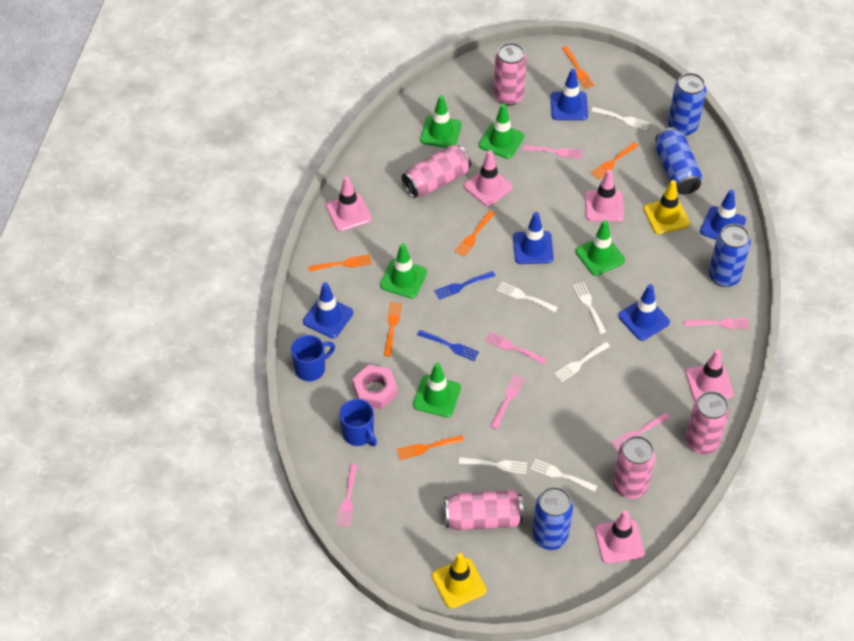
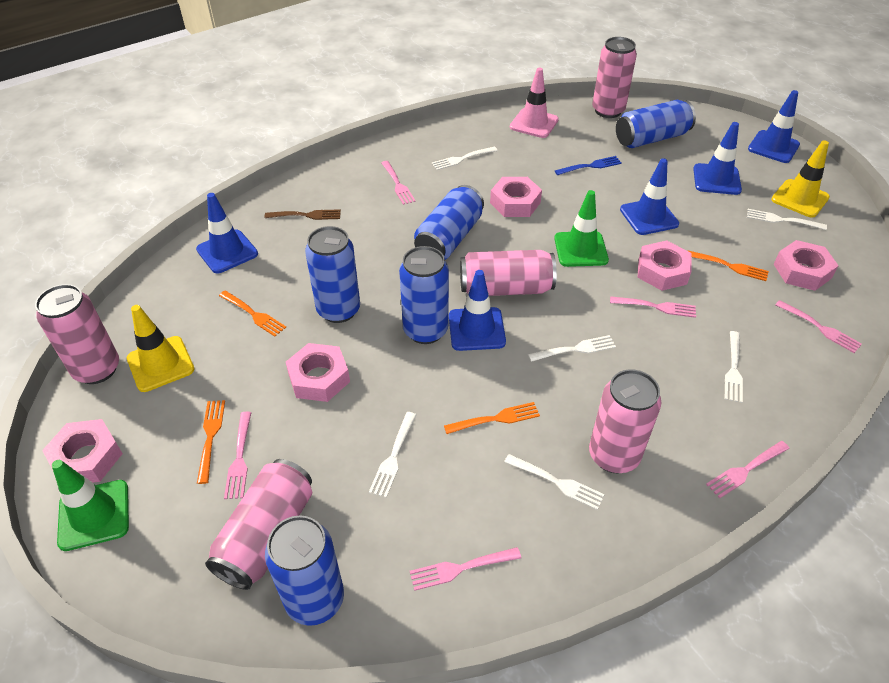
blue can: [532,487,573,550] [655,127,703,195] [668,73,706,136] [709,224,751,287] = 4 -> [265,515,344,626] [305,226,360,323] [399,246,449,344] [414,185,484,260] [616,100,696,148] = 5
blue fork: [417,330,479,361] [434,271,495,299] = 2 -> [555,156,622,175] = 1
blue mug: [291,335,335,381] [339,399,377,446] = 2 -> none = 0
brown fork: none = 0 -> [265,209,341,220] = 1
green traffic cone: [380,243,427,298] [413,363,461,417] [420,95,462,148] [479,104,524,159] [576,220,625,276] = 5 -> [52,460,129,551] [554,190,609,267] = 2
orange fork: [308,254,372,272] [384,302,402,357] [397,435,464,460] [455,211,495,257] [562,46,594,89] [591,142,638,180] = 6 -> [197,400,225,484] [219,291,286,336] [444,402,540,434] [687,250,769,281] = 4
pink nut: [353,365,397,409] = 1 -> [42,419,123,483] [286,343,350,402] [490,177,542,217] [637,241,692,291] [774,240,839,291] = 5
pink traffic cone: [326,176,372,231] [464,150,513,206] [585,170,624,222] [595,510,644,563] [686,349,734,401] = 5 -> [510,68,559,138] = 1

